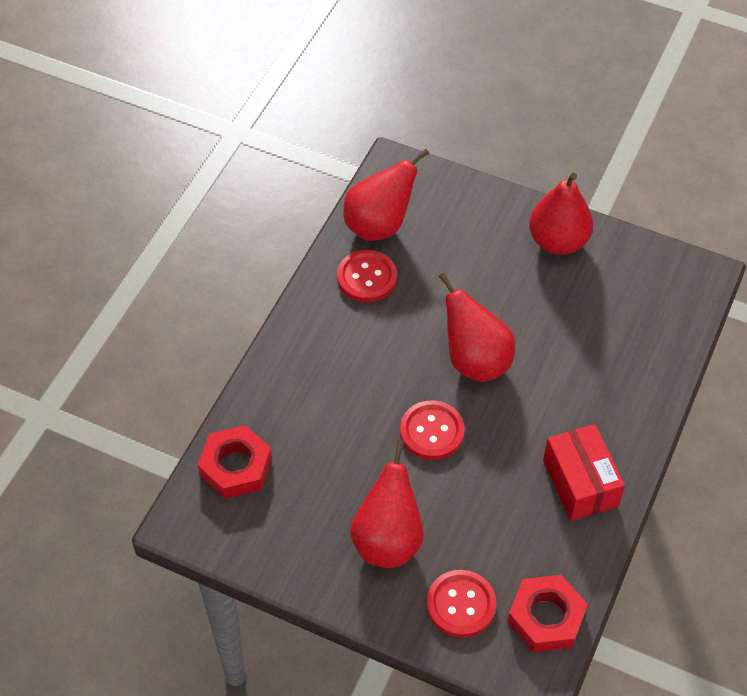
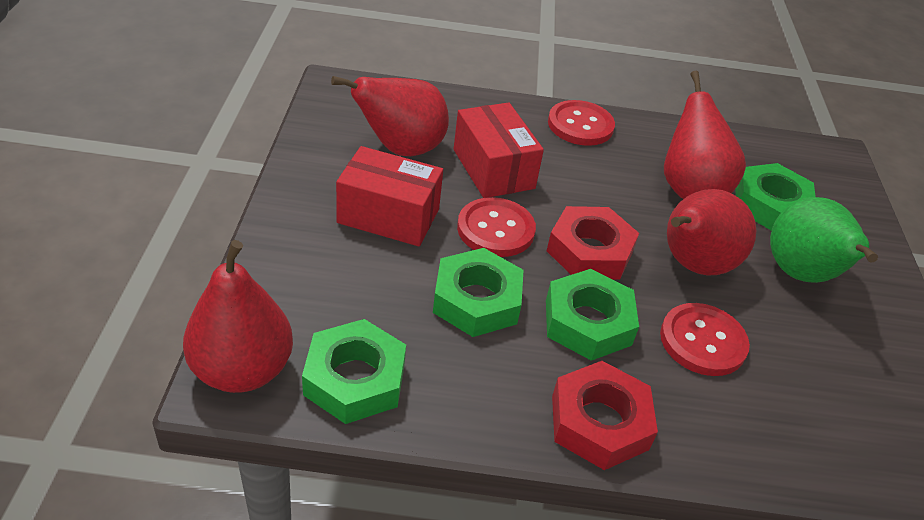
green nut: none = 0 -> [302,319,406,424] [433,248,524,337] [546,269,639,361] [735,163,816,231] = 4
green pear: none = 0 -> [770,197,878,283] = 1
red box: [543,424,625,521] = 1 -> [336,146,443,246] [454,102,544,198] = 2

